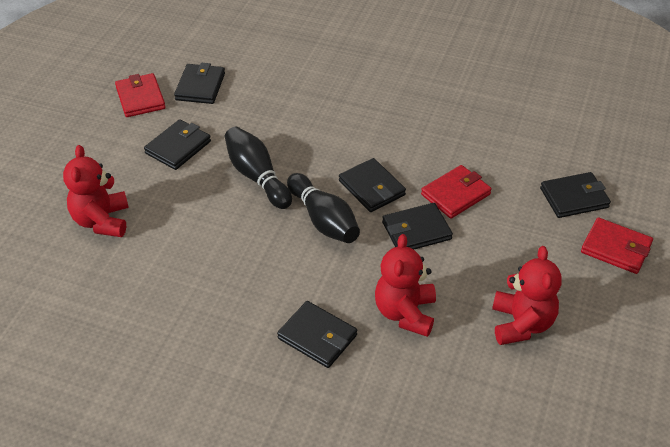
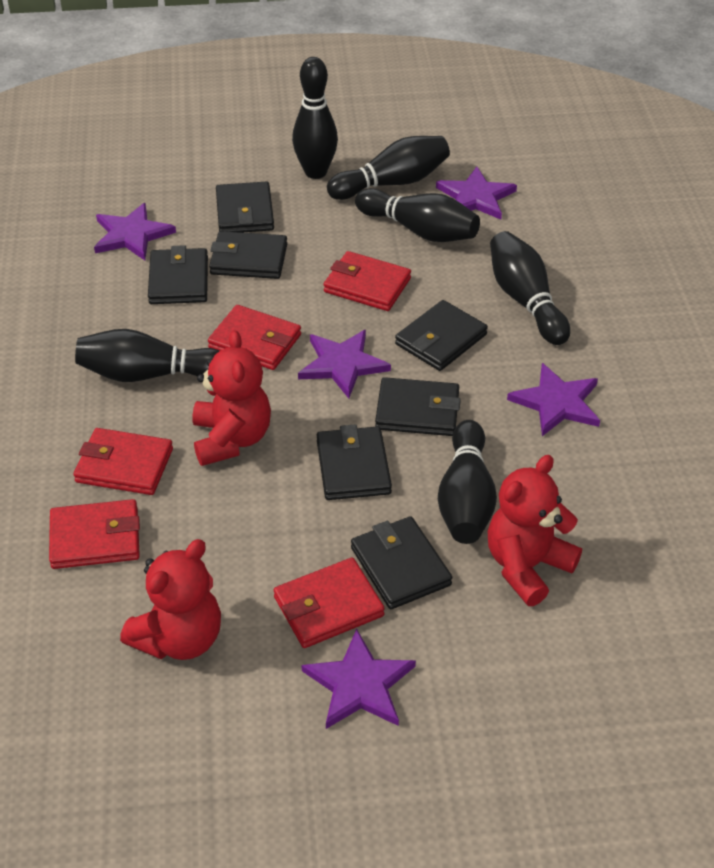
black bowling pin: [225,127,292,209] [287,173,360,243] = 2 -> [75,329,219,382] [292,57,338,179] [327,136,450,200] [355,188,480,242] [438,420,497,544] [490,231,570,345] = 6
black wallet: [144,119,211,170] [174,63,225,104] [277,301,357,368] [339,158,406,212] [382,203,453,250] [540,172,611,218] = 6 -> [148,245,208,304] [209,231,287,279] [216,182,274,233] [317,424,392,500] [351,516,452,609] [375,377,461,436] [395,300,488,371] = 7
purple star: none = 0 -> [94,203,176,260] [298,330,391,398] [302,629,416,729] [436,167,517,220] [507,363,600,436] = 5
red wallet: [115,73,166,117] [421,165,492,219] [581,217,653,274] = 3 -> [49,499,140,569] [73,428,173,495] [208,305,301,370] [274,558,385,648] [324,251,411,311] = 5

